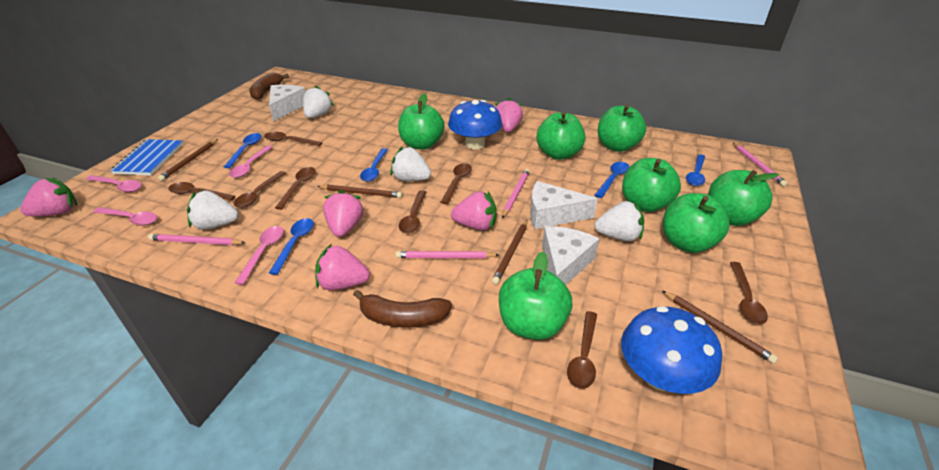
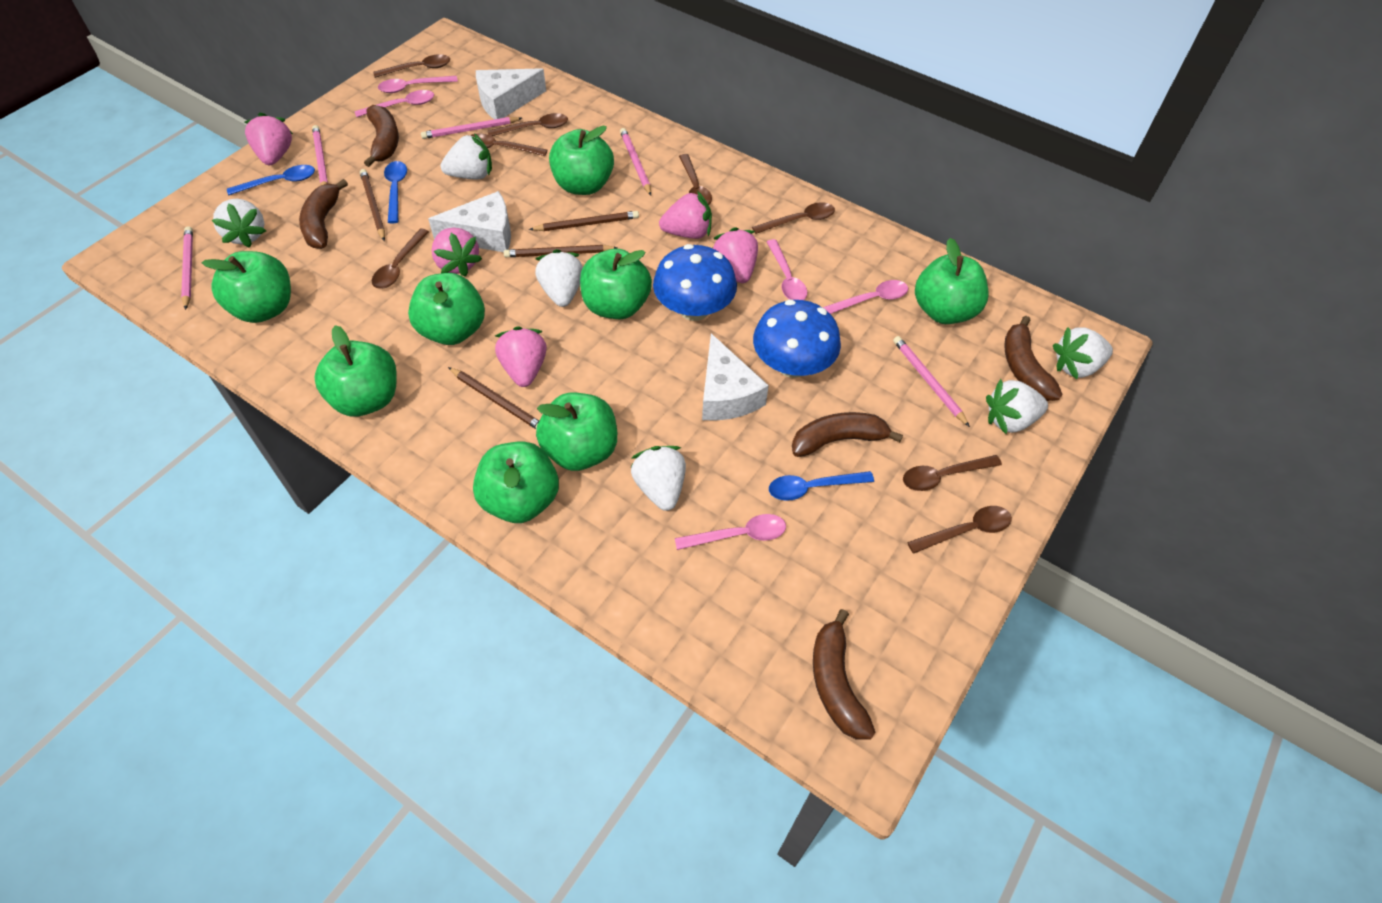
blue notebook: [110,139,183,176] = 1 -> none = 0
blue spoon: [224,133,262,168] [269,218,314,275] [360,148,388,182] [595,162,629,198] [686,154,705,186] = 5 -> [227,165,315,195] [384,161,407,224] [769,471,874,501] = 3
brown banana: [249,73,289,100] [353,290,452,327] = 2 -> [299,179,348,249] [364,105,399,167] [792,412,903,457] [813,609,875,739] [1004,316,1063,401] = 5
green apple: [398,93,445,150] [499,252,572,340] [537,112,585,160] [598,105,646,152] [622,158,681,212] [663,193,730,253] [708,170,779,226] = 7 -> [202,251,291,323] [315,325,397,417] [408,273,485,345] [473,441,559,523] [536,393,617,471] [549,126,614,195] [580,249,652,319] [915,238,989,324] = 8
pink pencil: [148,234,246,245] [395,251,499,258] [502,169,530,218] [733,143,787,186] = 4 -> [181,227,193,310] [312,125,328,185] [421,117,522,139] [620,128,651,195] [893,336,970,427] = 5
pink spoon: [86,175,142,192] [93,207,157,226] [229,146,273,178] [235,226,284,285] = 4 -> [355,90,434,117] [378,76,458,93] [675,514,786,550] [767,239,807,300] [823,280,908,314] = 5
white strawberry: [187,190,239,230] [303,85,334,118] [390,146,431,181] [594,201,644,241] = 4 -> [212,199,266,248] [440,133,492,179] [535,249,583,307] [631,446,686,511] [986,379,1048,434] [1053,327,1113,379] = 6

